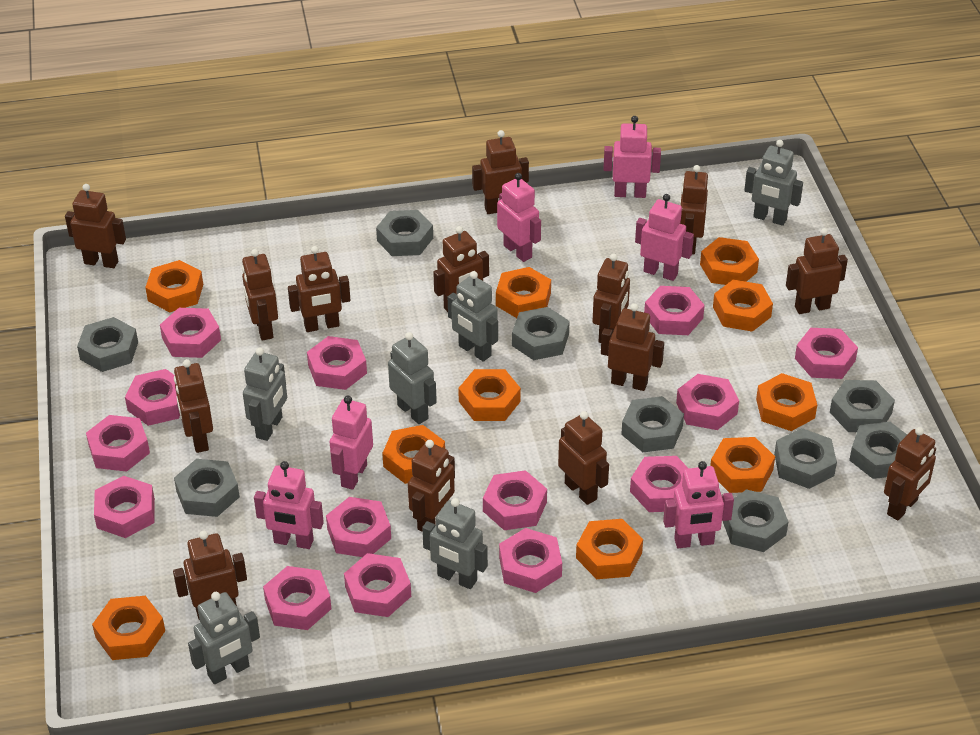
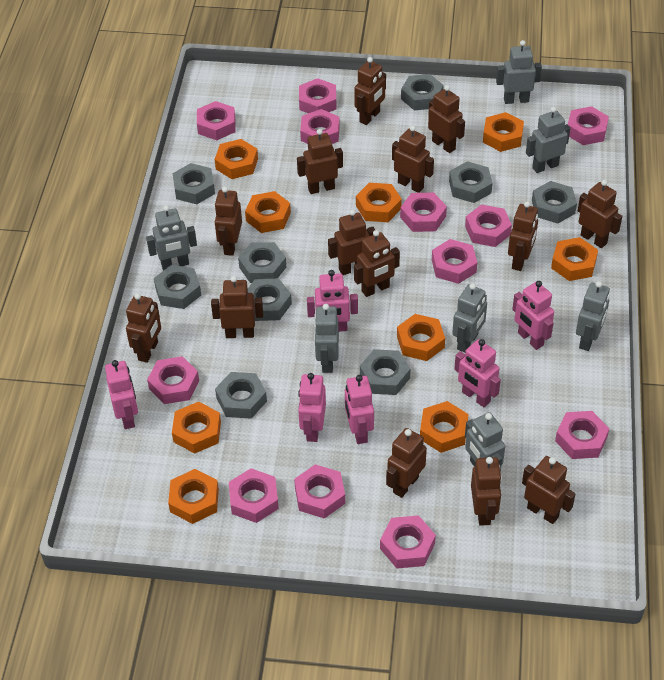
grey robot: [188,592,260,684] [243,348,287,441] [388,332,437,424] [422,498,488,589] [448,271,498,362] [744,140,803,226] = 6 -> [146,205,197,270] [314,304,339,373] [452,283,487,353] [465,412,505,472] [496,40,542,104] [526,107,570,173] [576,281,610,351] = 7
orange nut: [92,596,165,660] [145,260,203,312] [382,425,445,484] [458,369,521,421] [496,267,551,318] [576,519,643,579] [700,237,759,285] [710,437,775,493] [713,280,773,332] [756,373,817,431] = 10 -> [168,469,219,524] [172,402,221,454] [215,139,258,179] [245,191,291,233] [356,183,402,222] [397,314,445,361] [420,401,468,453] [483,112,524,152] [551,237,598,281] = 9
pink nut: [86,415,150,472] [94,476,155,538] [125,369,180,426] [160,308,221,358] [263,566,331,630] [307,336,367,390] [326,497,391,557] [344,553,411,617] [483,470,547,530] [499,528,562,593] [630,456,688,512] [644,286,705,335] [676,374,739,430] [795,328,858,379] = 14 -> [147,356,199,404] [197,101,236,140] [229,468,279,523] [294,464,345,519] [299,78,337,113] [300,109,340,144] [380,515,436,569] [400,193,447,232] [432,239,477,284] [465,204,512,247] [555,411,610,459] [568,106,609,145] = 12

